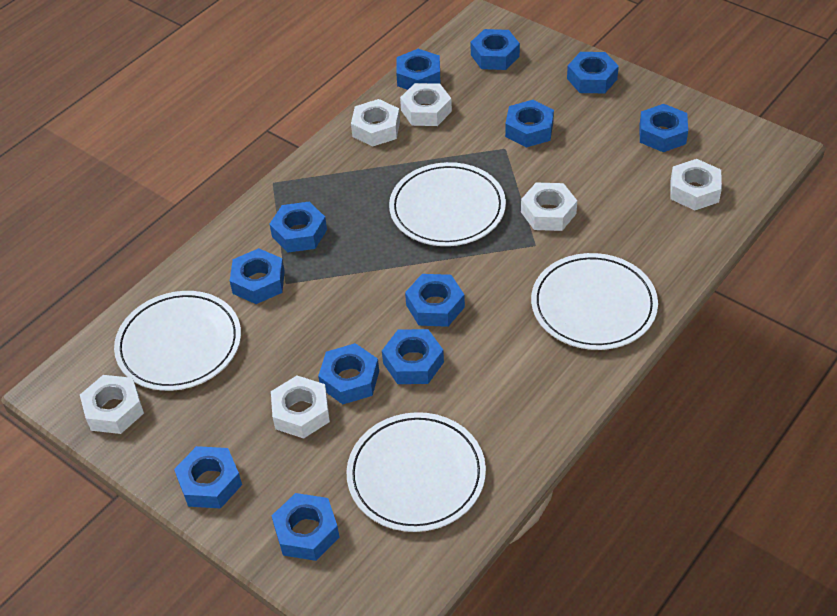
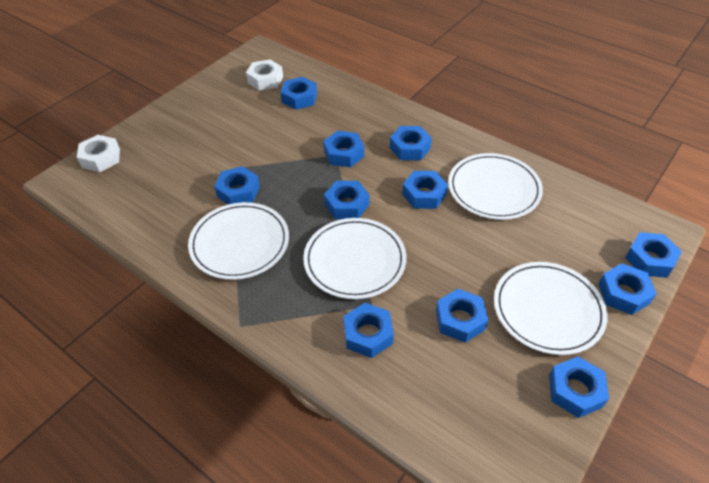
blue nut: [174,446,242,509] [230,248,285,304] [270,202,327,253] [272,493,340,561] [318,343,379,404] [382,329,444,384] [396,49,440,90] [405,274,465,327] [471,29,520,70] [505,100,554,147] [567,52,619,93] [639,104,688,152] = 12 -> [214,166,260,204] [280,77,317,110] [323,131,364,167] [324,181,369,219] [344,303,394,358] [390,126,432,160] [402,171,448,209] [436,289,488,343] [549,356,609,418] [599,263,657,315] [625,232,682,278] = 11
white nut: [80,375,144,434] [271,376,330,439] [351,99,400,147] [400,83,452,126] [521,183,577,231] [670,159,722,210] = 6 -> [77,135,120,172] [246,60,283,91] = 2

